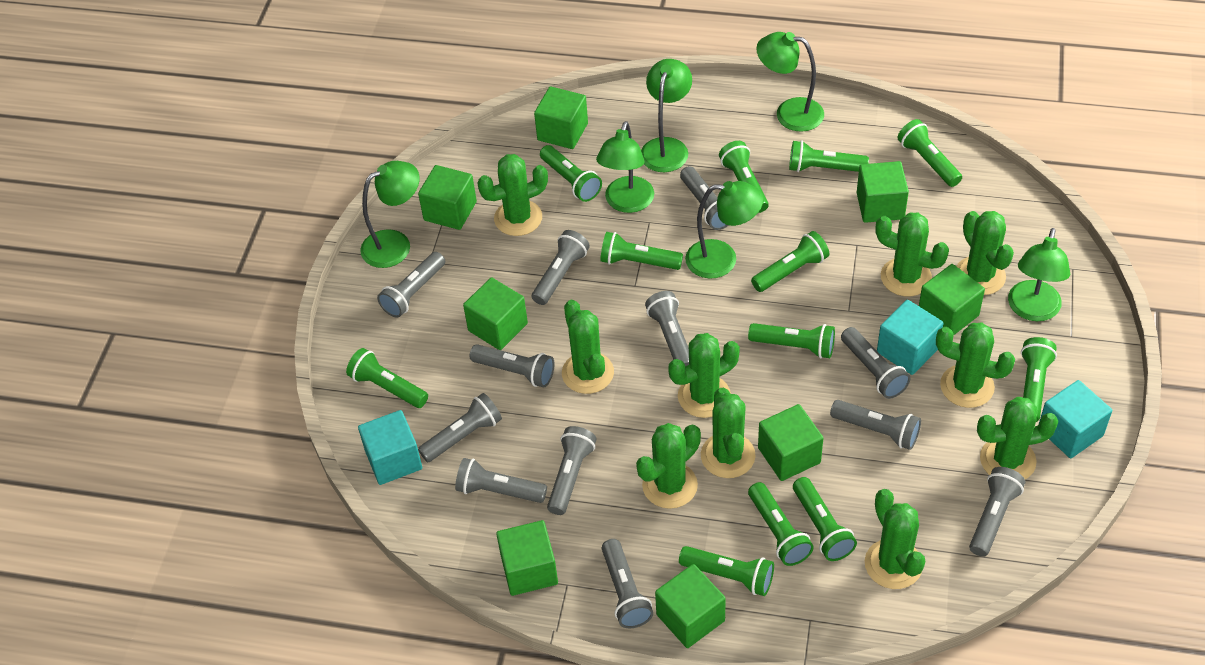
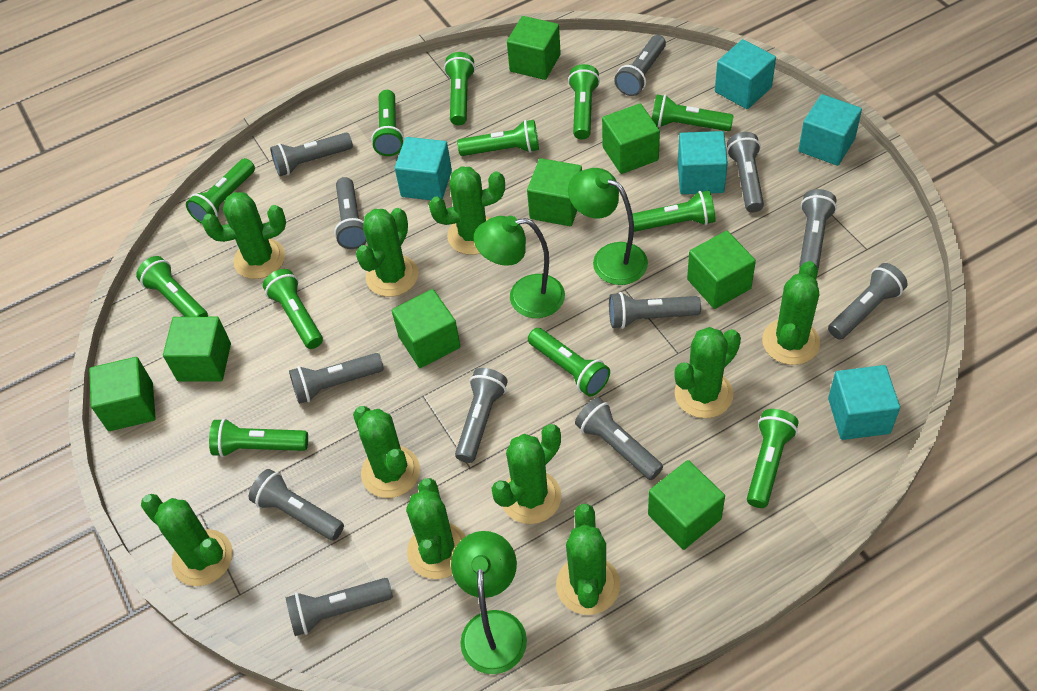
green lamp: [360,161,420,268] [596,121,654,213] [641,59,692,172] [685,181,764,279] [756,32,824,132] [1008,228,1070,321] = 6 -> [451,531,527,674] [474,216,565,318] [568,168,648,285] = 3
turquoise cube: [358,410,422,485] [877,300,944,375] [1039,380,1112,458] = 3 -> [395,137,452,200] [678,131,728,194] [715,39,776,109] [799,94,862,166] [828,365,900,440] = 5

